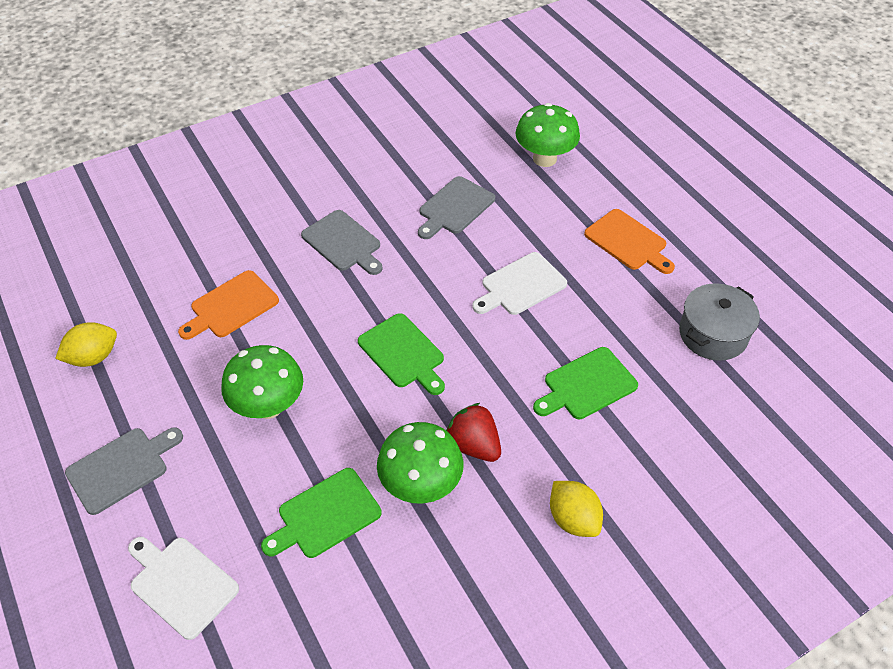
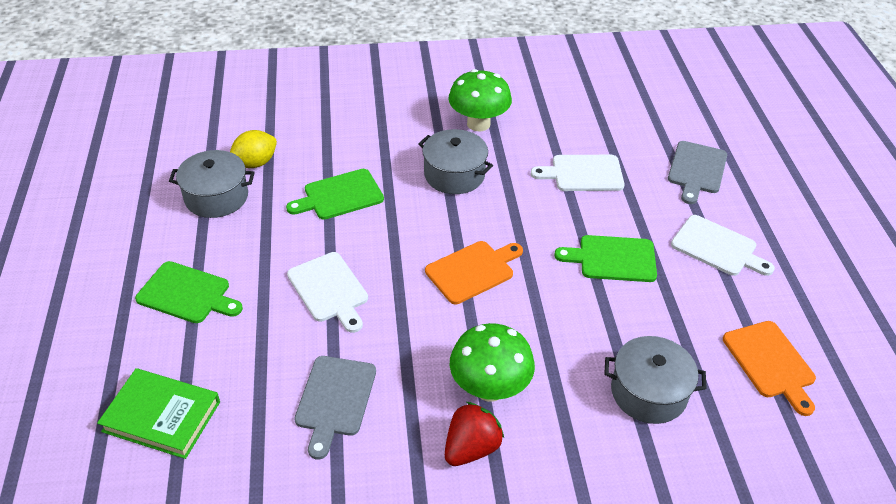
green book: none = 0 -> [97,368,220,459] = 1
green mushroom: [221,345,303,419] [377,422,464,504] [515,103,580,167] = 3 -> [448,69,512,131] [450,323,535,402] = 2
grey cutting board: [65,427,183,515] [301,210,383,275] [418,176,495,239] = 3 -> [295,356,376,459] [668,141,727,204] = 2
grey pot: [679,283,760,361] = 1 -> [169,150,255,218] [418,129,493,194] [604,336,707,424] = 3
white cutting board: [128,537,239,640] [473,252,567,315] = 2 -> [287,252,368,333] [531,155,625,191] [671,215,775,276] = 3
yellow lemon: [55,322,117,367] [550,481,603,537] = 2 -> [230,130,277,168] = 1

